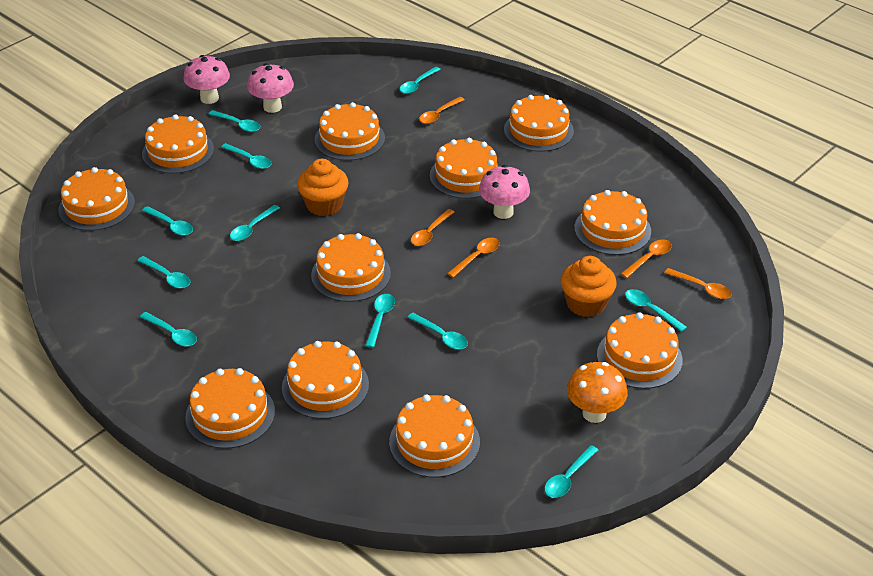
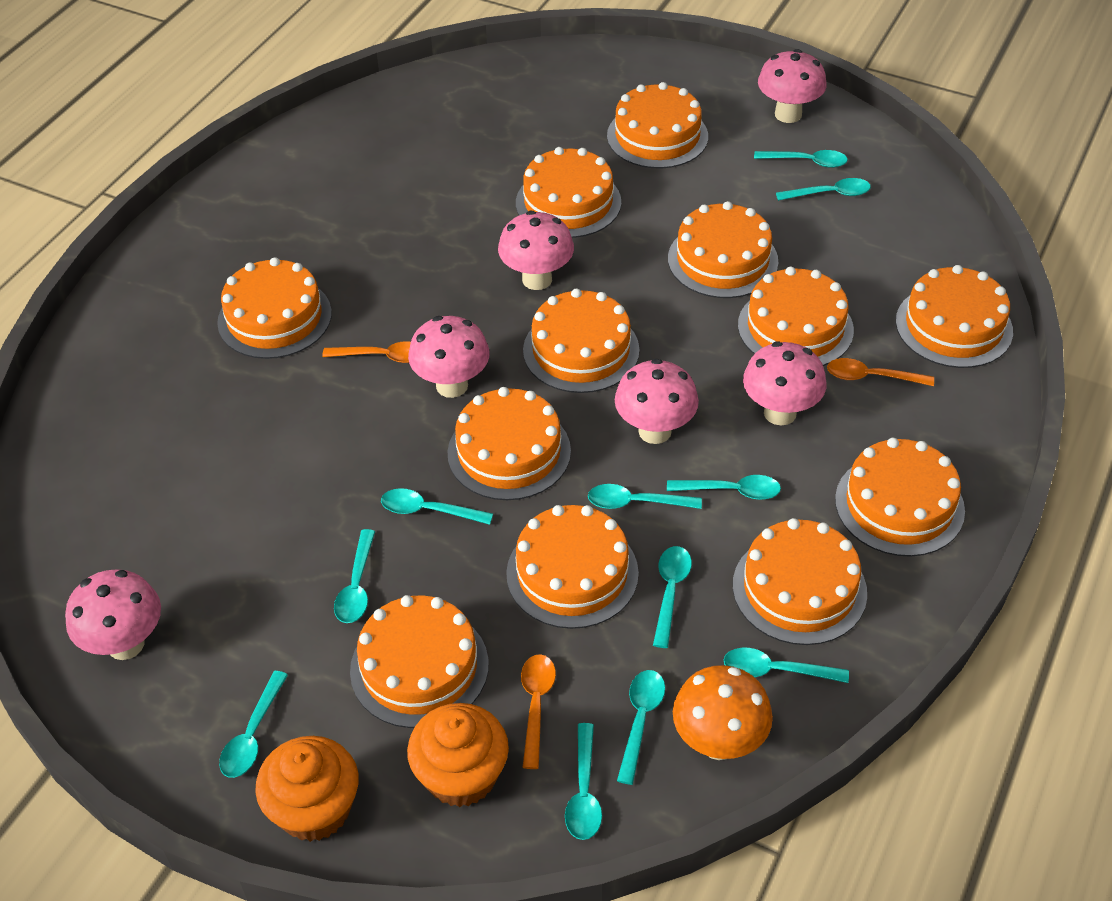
orange cake: [58,167,135,231] [142,114,214,174] [185,368,275,449] [282,341,369,419] [311,233,391,302] [315,102,385,161] [389,394,480,478] [430,138,499,199] [504,95,574,152] [574,190,651,255] [597,312,683,389] = 11 -> [217,257,332,359] [350,595,489,728] [448,387,571,500] [506,505,639,629] [516,147,621,238] [523,289,639,393] [607,82,708,169] [668,201,778,298] [733,518,867,645] [738,267,854,366] [835,438,965,557] [896,265,1013,368] = 12
orange spoon: [411,209,455,246] [419,97,465,124] [447,238,500,278] [621,239,672,278] [664,268,732,299] = 5 -> [322,341,411,363] [521,654,556,769] [827,358,934,386] = 3
pink mushroom: [184,55,230,104] [247,63,294,113] [479,165,530,219] = 3 -> [65,569,161,660] [408,316,490,398] [498,211,574,290] [615,359,699,444] [743,342,826,426] [758,49,827,123] = 6

